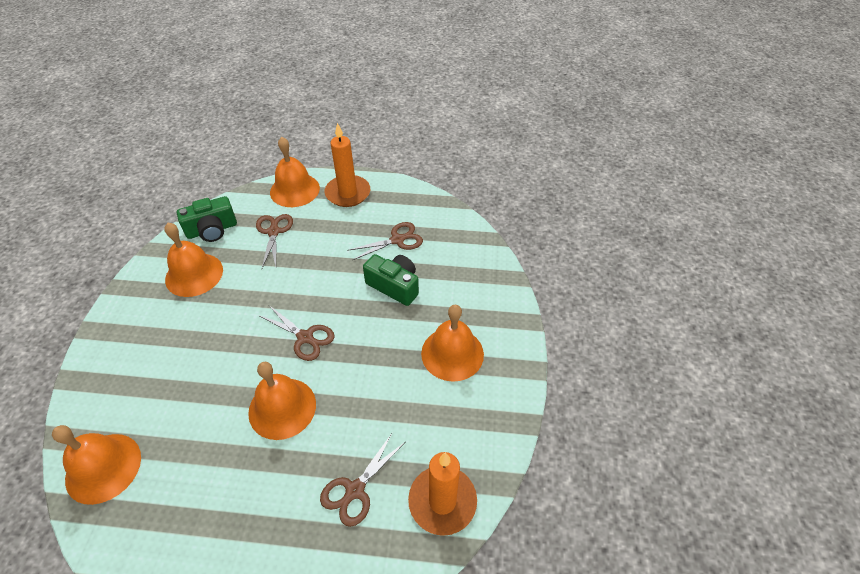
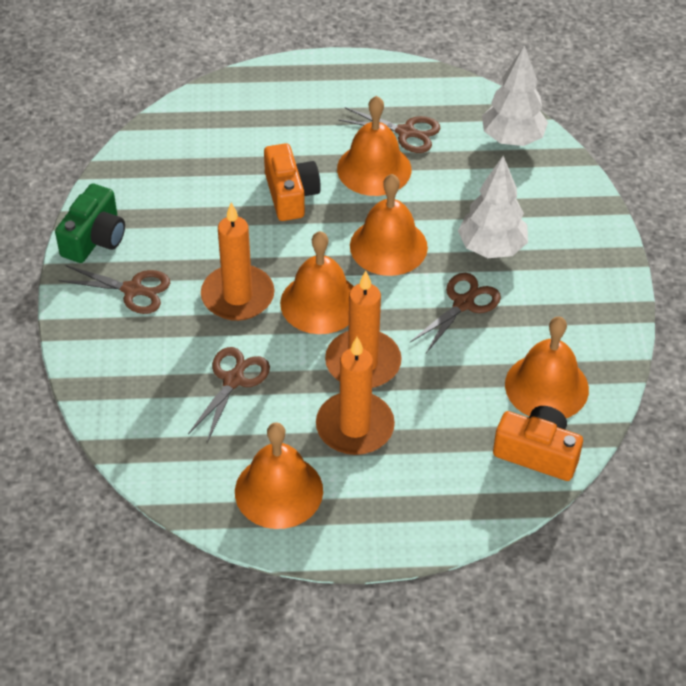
green camera: [177,196,237,242] [363,254,419,306] = 2 -> [55,183,125,263] = 1
orange camera: none = 0 -> [264,143,321,221] [493,406,583,481] = 2
orange candle: [325,123,370,207] [408,452,477,536] = 2 -> [201,203,274,321] [316,337,395,455] [325,271,402,388] = 3
white tree: none = 0 -> [458,156,528,258] [482,45,548,146] = 2

